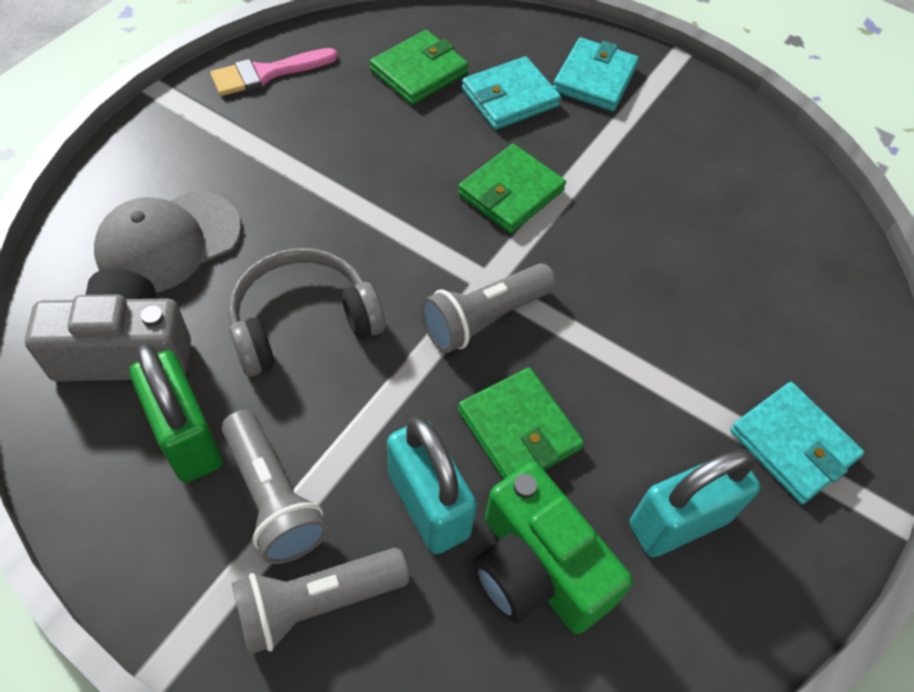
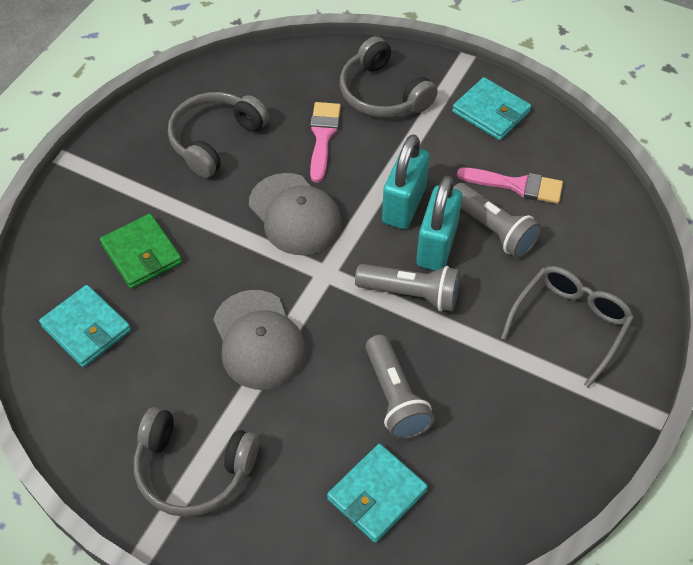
green camera: [473,462,633,634] = 1 -> none = 0
green padlock: [130,344,223,482] = 1 -> none = 0
green wallet: [370,30,469,105] [458,144,566,233] [458,367,584,480] = 3 -> [100,214,182,289] = 1
grey camera: [25,268,191,382] = 1 -> none = 0
grey cap: [94,191,241,292] = 1 -> [213,290,306,390] [249,173,342,255] = 2
grey glasses: none = 0 -> [501,266,634,388] = 1
grey headphones: [228,248,385,377] = 1 -> [134,407,259,517] [168,92,269,178] [340,36,438,117] = 3
pink brush: [210,48,337,96] = 1 -> [310,102,341,183] [457,167,563,204] = 2

